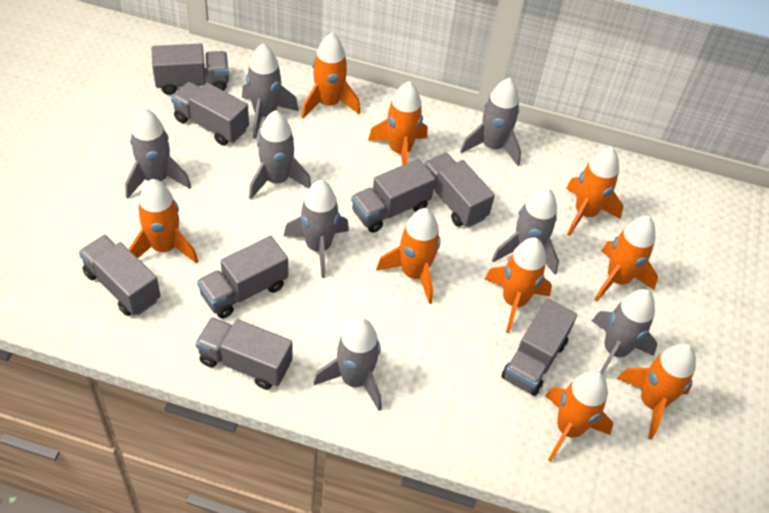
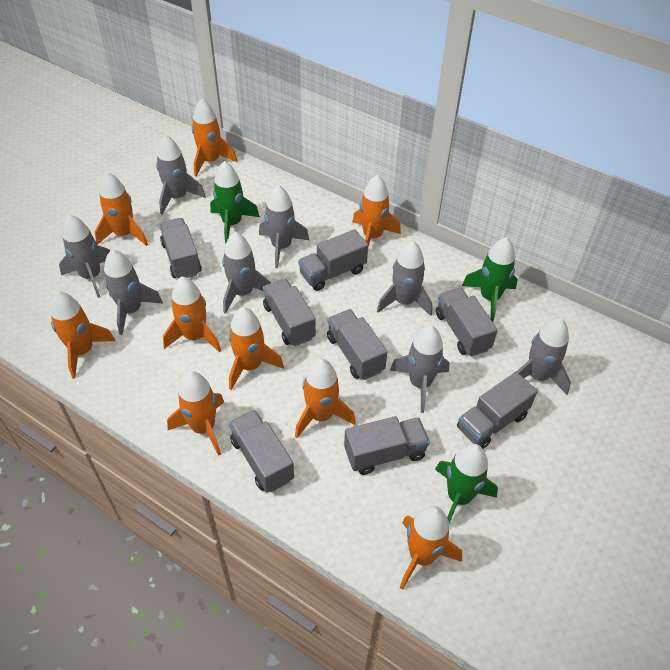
green rocket: none = 0 -> [210,161,260,244] [435,444,498,523] [462,237,518,322] = 3

